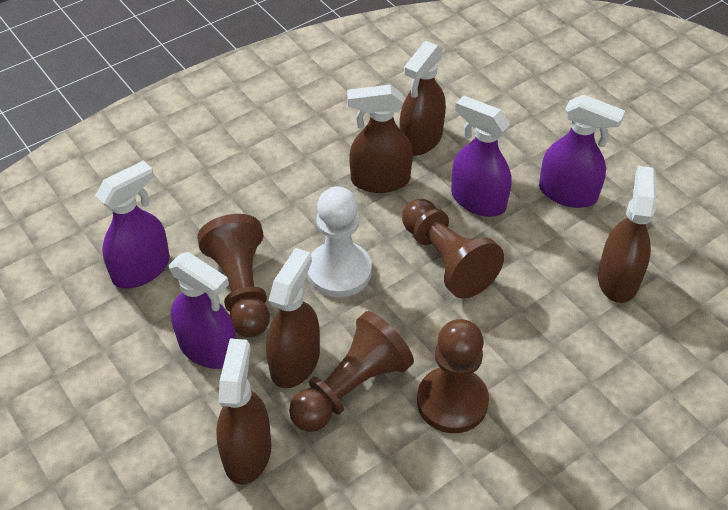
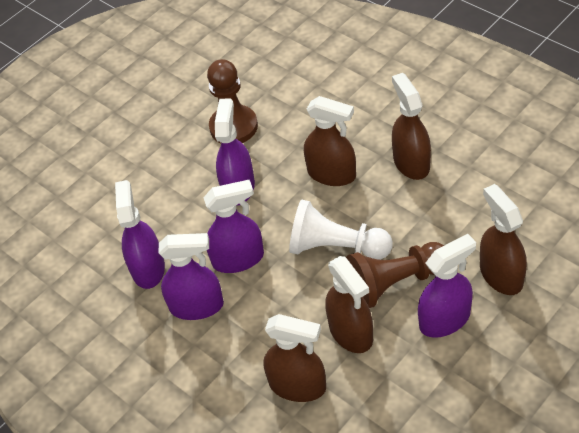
brown pawn: [197,214,270,337] [289,311,414,432] [402,199,504,299] [417,319,489,433] = 4 -> [207,59,258,143] [346,242,444,308] = 2
purple spray bottle: [95,161,170,289] [169,252,236,369] [451,96,512,217] [539,95,625,208] = 4 -> [115,180,165,289] [159,233,224,320] [204,180,264,273] [215,98,255,206] [418,234,476,338] = 5

